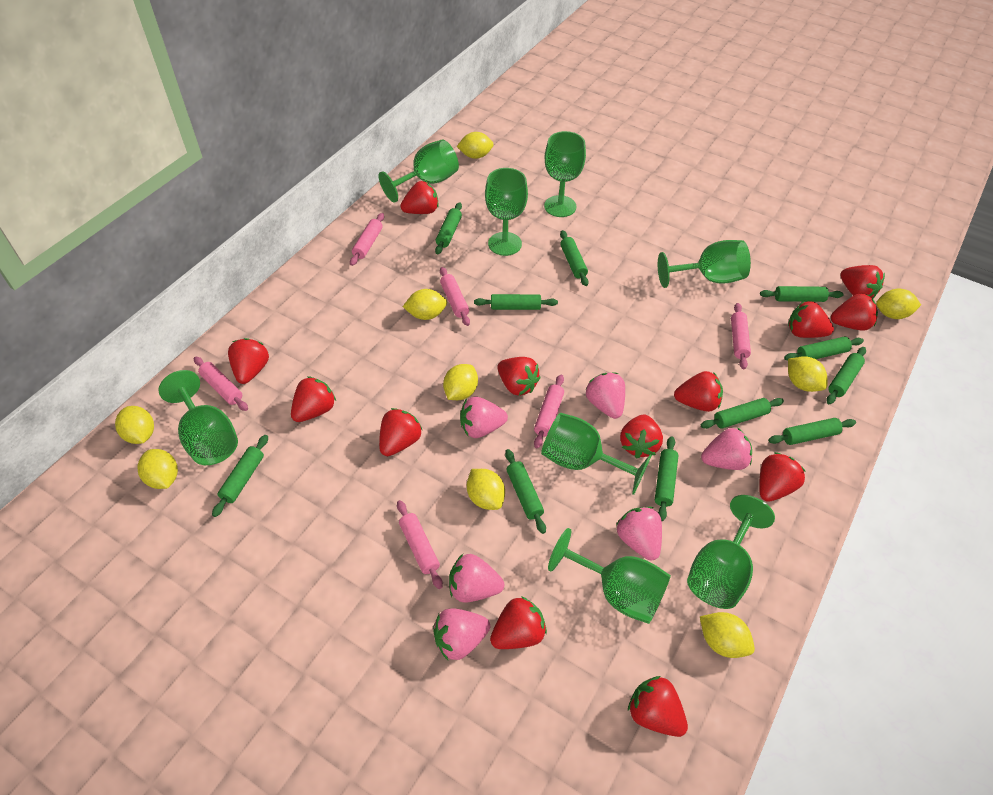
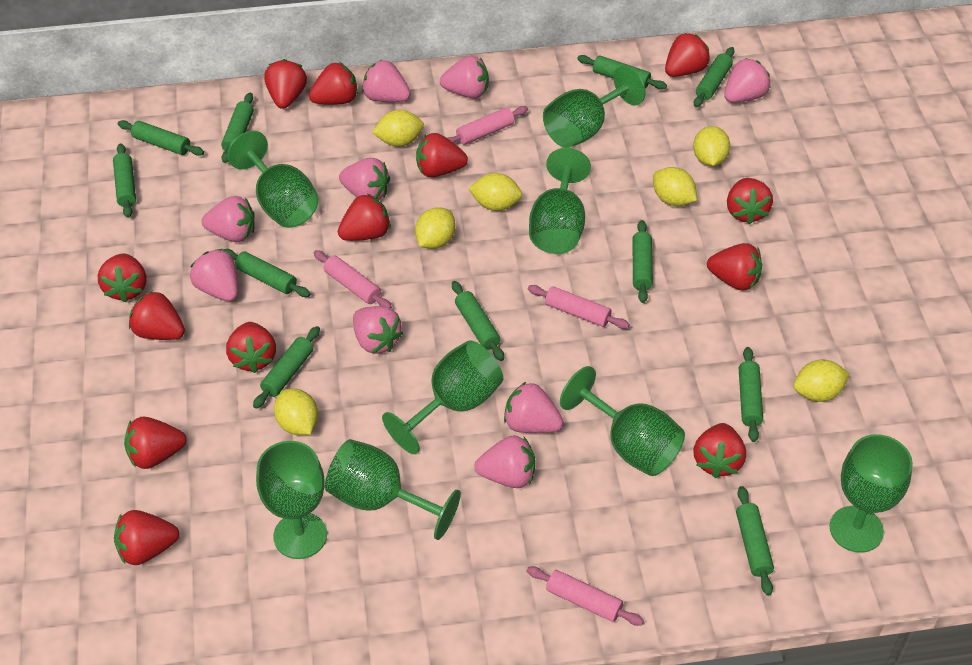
pink rolling pin: [194,357,248,411] [350,213,384,266] [397,500,443,589] [440,267,470,326] [534,374,564,448] [731,303,751,369] = 6 -> [314,250,392,308] [447,106,528,145] [527,566,644,626] [528,285,630,329] = 4
pink strawberry: [433,609,490,660] [449,554,504,602] [460,397,508,438] [585,373,625,419] [616,507,662,560] [701,427,752,470] = 6 -> [190,249,238,301] [201,196,255,242] [339,158,390,200] [353,306,403,354] [362,60,411,102] [440,56,489,99] [474,435,536,488] [504,381,563,433] [724,58,771,103] = 9
yellow lemon: [115,406,154,444] [138,449,178,489] [403,289,447,320] [443,364,478,400] [457,132,494,159] [467,469,505,510] [700,612,755,658] [788,356,828,392] [876,289,921,319] = 9 -> [274,389,318,435] [372,110,424,147] [415,207,456,249] [468,173,522,211] [653,167,697,206] [693,126,730,166] [794,360,850,402] = 7

